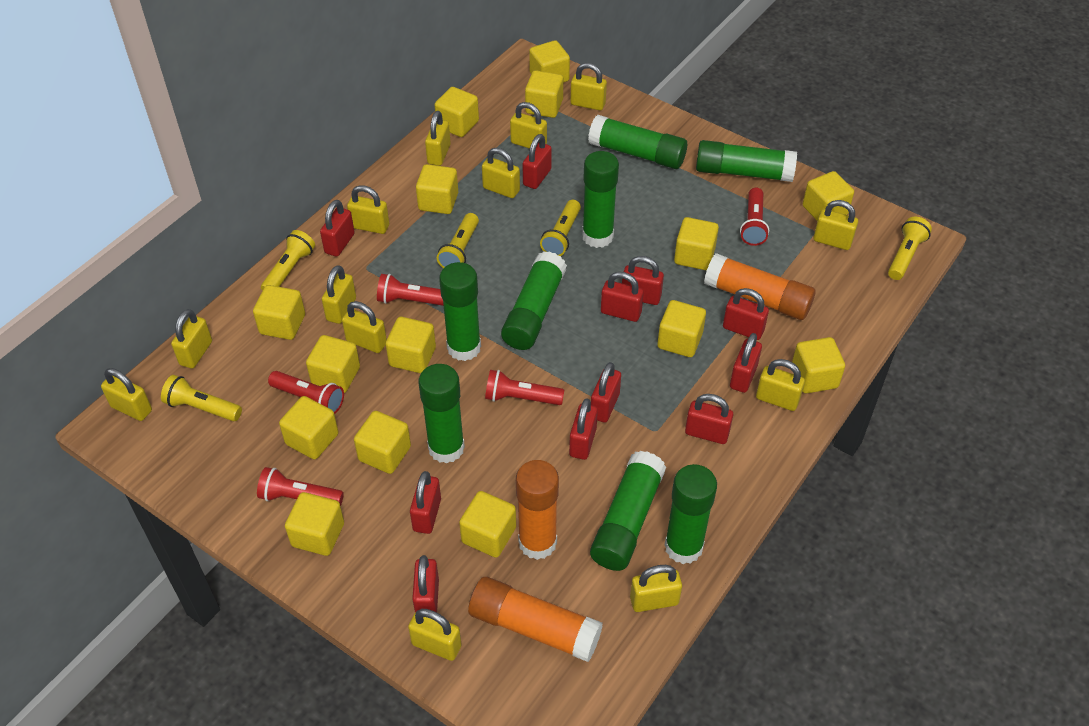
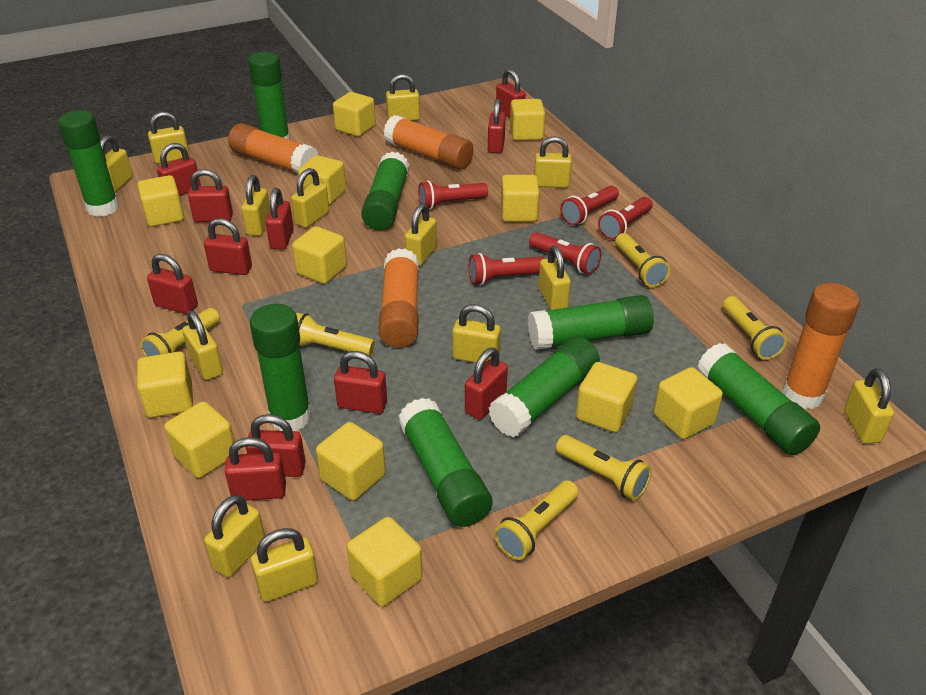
orange glue stick: [468,577,603,662] [516,460,559,560] [704,253,815,320] = 3 -> [228,123,318,173] [378,248,419,348] [384,115,473,170] [782,283,860,409] = 4
yellow cube: [253,285,305,340] [279,396,339,459] [285,492,344,556] [306,335,360,393] [354,411,411,474] [386,317,436,373] [416,164,458,214] [435,87,479,137] [459,491,516,558] [525,70,563,118] [529,40,570,83] [657,300,706,357] [674,217,719,270] [792,337,845,393] [803,171,854,221] = 15 -> [137,175,184,227] [137,352,193,418] [164,401,235,478] [292,226,347,284] [298,155,346,205] [316,422,386,501] [333,92,376,137] [347,517,423,606] [501,175,540,222] [510,99,545,141] [576,362,637,433] [654,367,723,439] = 12
yellow flashlight: [161,375,242,421] [261,230,315,291] [437,213,479,268] [540,200,581,256] [888,217,932,280] = 5 -> [140,308,220,357] [296,313,375,356] [494,480,579,560] [556,435,652,501] [615,233,670,287] [723,296,787,360] = 6

